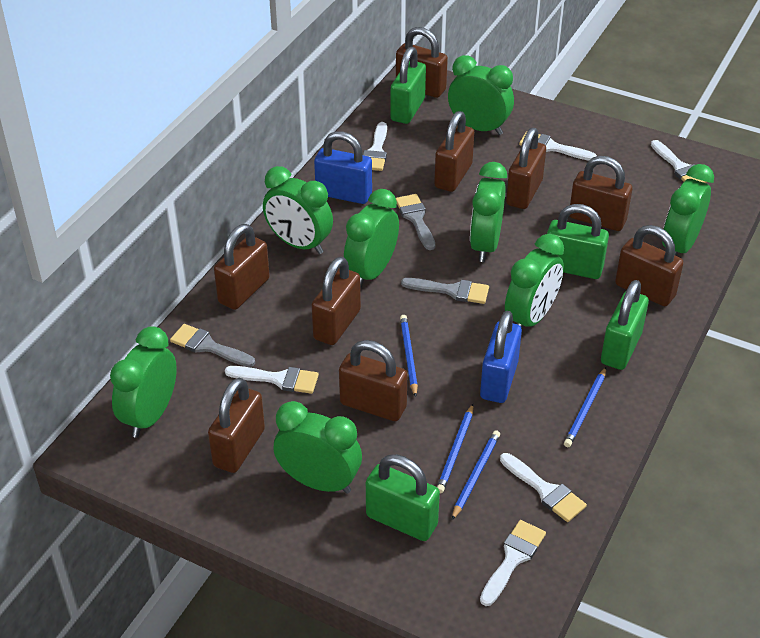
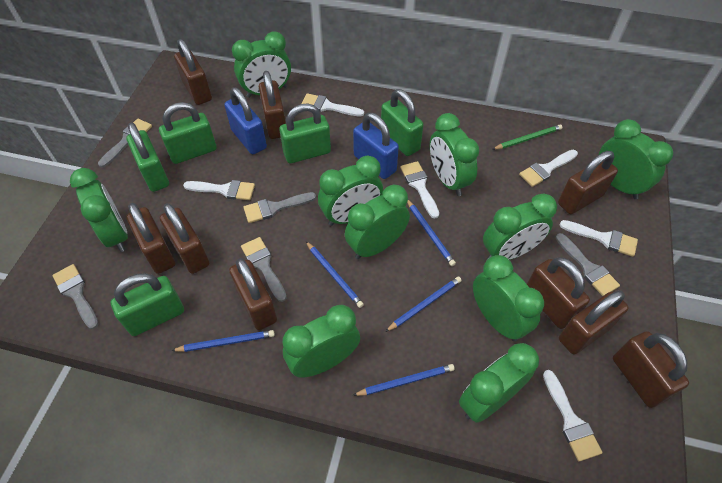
blue pencil: [400,315,418,397] [437,404,473,493] [452,430,500,520] [564,367,606,447] = 4 -> [171,330,275,352] [306,241,364,308] [352,364,455,396] [385,276,462,332] [407,200,456,266] = 5
green clock: [110,326,177,438] [263,166,333,254] [273,401,362,494] [344,189,399,288] [448,55,514,135] [470,162,507,262] [505,234,564,329] [662,164,714,256] = 8 -> [70,168,128,252] [232,31,291,98] [283,305,360,378] [318,156,383,226] [345,185,410,259] [430,113,479,196] [459,343,539,423] [473,255,544,341] [483,193,557,260] [599,119,673,199] = 10
green padlock: [366,454,440,541] [390,47,426,124] [547,204,609,279] [601,280,649,370] = 4 -> [111,273,184,336] [126,122,169,192] [159,102,217,164] [279,104,331,163] [381,89,423,156] = 5
green pencil: none = 0 -> [493,124,563,150] = 1
grey brush: [170,324,255,367] [396,194,435,250] [401,278,489,304] = 3 -> [52,264,99,329] [98,119,152,168] [241,237,287,302] [243,192,316,223] [556,233,620,296] = 5

